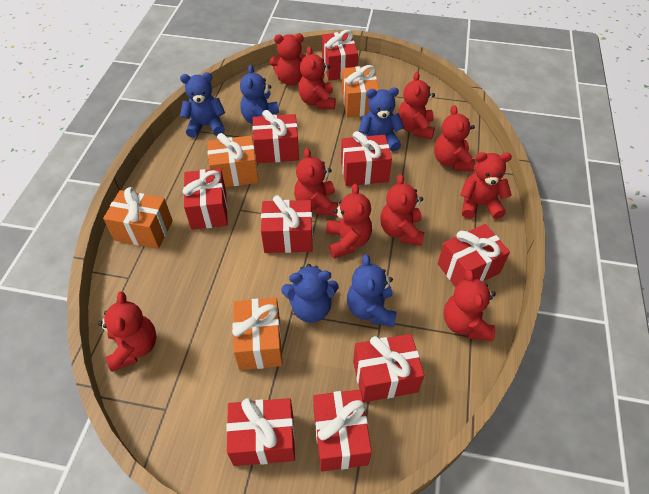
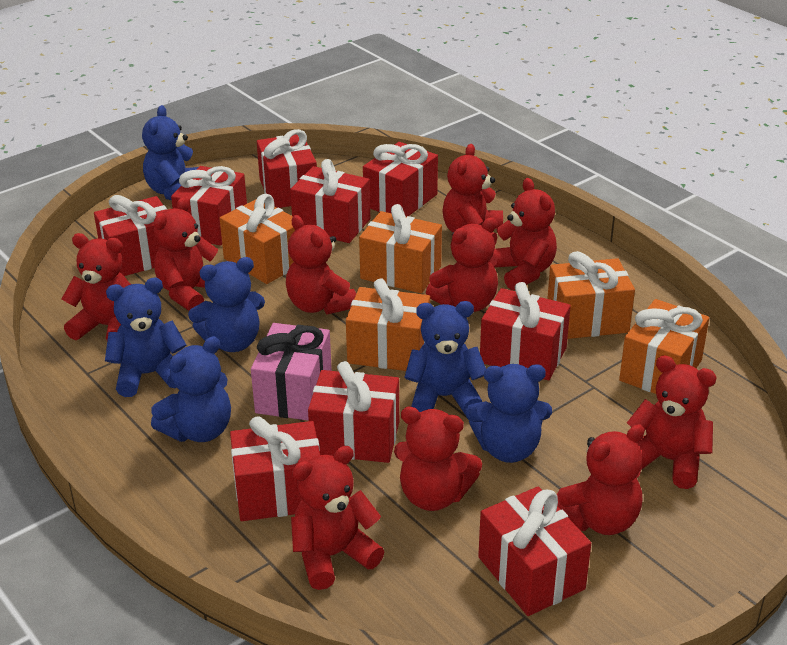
blue teddy bear: [180,72,225,138] [240,65,279,124] [281,264,339,323] [347,254,396,327] [359,87,404,152] = 5 -> [105,278,186,397] [142,105,198,200] [151,336,231,442] [188,257,265,352] [404,301,486,415] [466,364,552,463] = 6
orange gift: [103,187,173,249] [207,133,259,187] [232,298,283,370] [342,65,379,117] = 4 -> [220,194,295,284] [346,278,430,371] [359,204,442,293] [547,251,635,339] [619,299,709,394] = 5
pink gift: none = 0 -> [251,323,332,421] = 1

